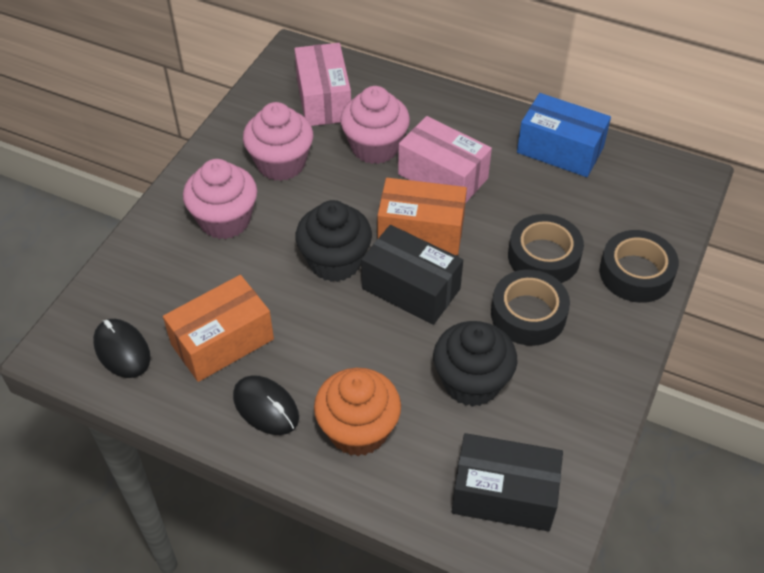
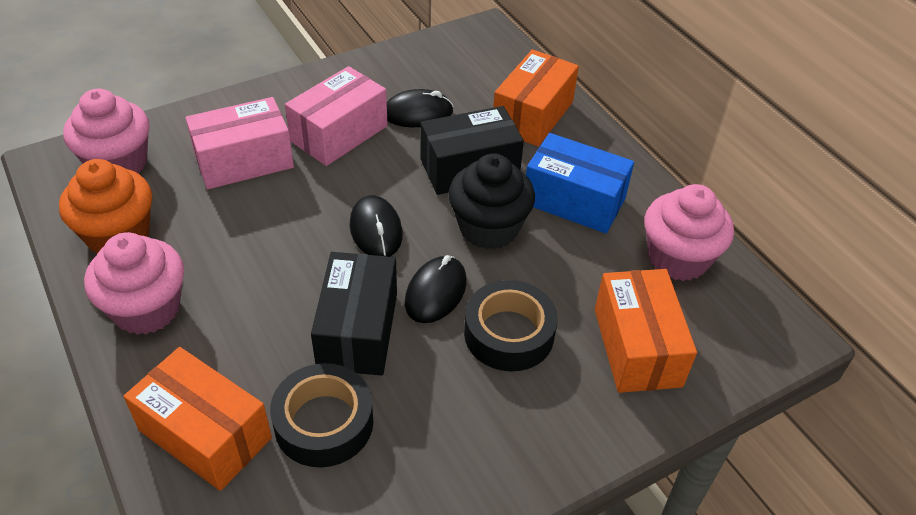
black cupcake: [296,200,372,282] [433,321,518,407] = 2 -> [448,153,535,249] = 1
black mouse: [93,319,151,378] [233,375,299,435] = 2 -> [350,195,403,257] [387,89,454,127] [405,255,467,323] = 3
black tape: [491,270,570,346] [508,214,584,283] [599,230,679,303] = 3 -> [270,363,373,467] [464,280,558,371] = 2
orange box: [163,275,274,382] [378,178,467,255] = 2 -> [123,347,272,491] [493,49,579,147] [595,269,697,393] = 3

